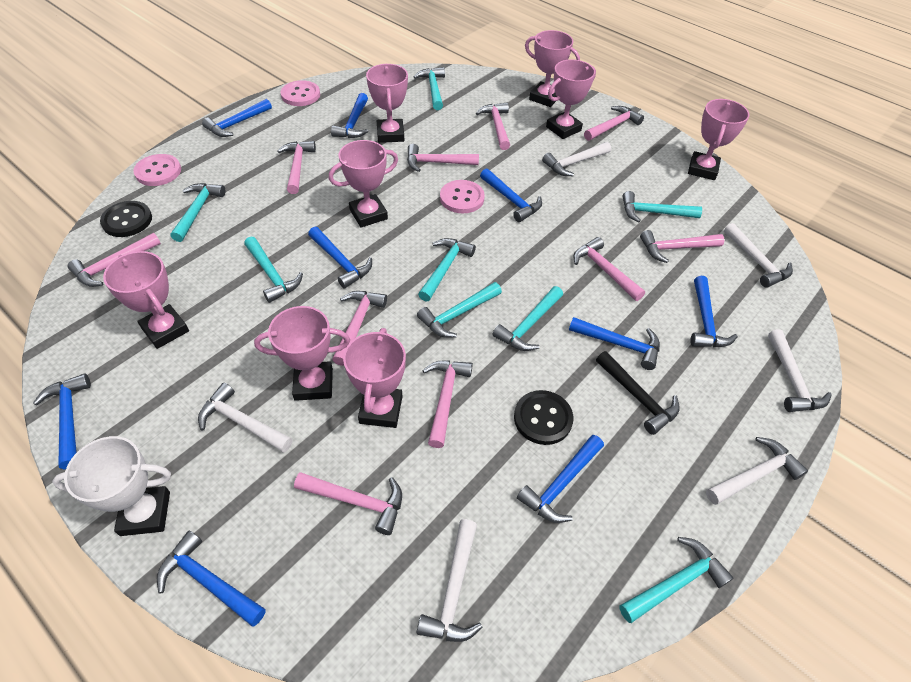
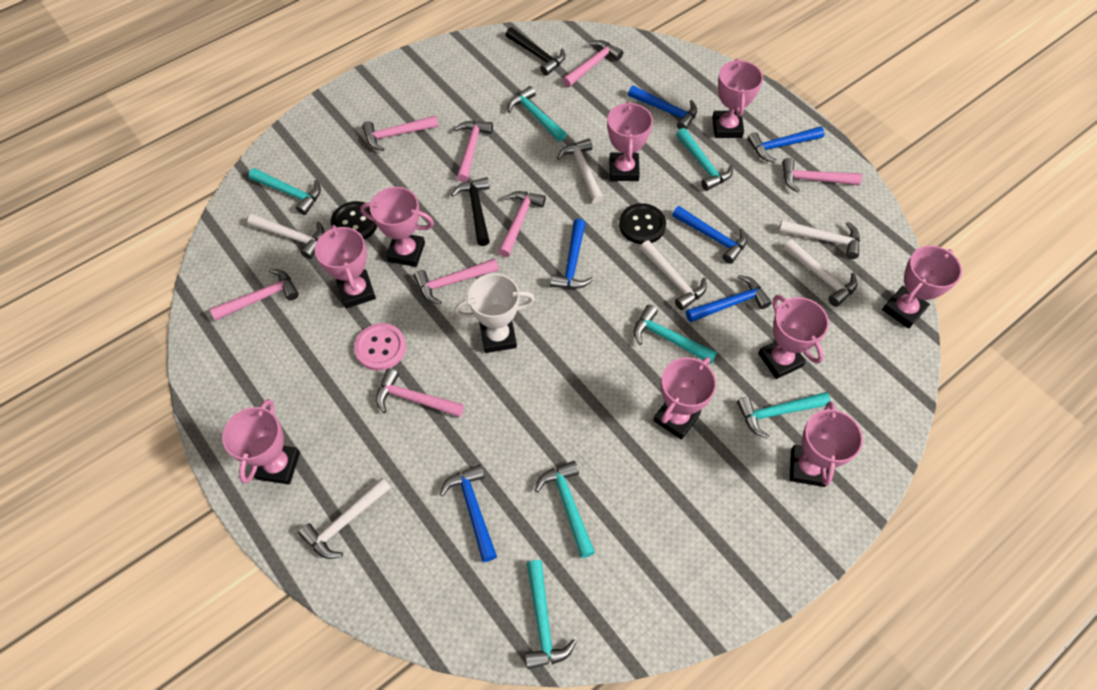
black hammer: [596,351,680,435] = 1 -> [451,177,490,246] [506,27,565,76] = 2
blue hammer: [33,374,91,469] [157,531,266,627] [202,99,272,137] [308,227,372,289] [331,93,368,138] [480,168,542,222] [517,435,604,523] [569,317,660,370] [690,276,738,347] = 9 -> [439,464,497,562] [550,219,593,289] [628,86,697,130] [672,206,747,264] [686,275,772,322] [747,126,824,163] = 6
pink button: [133,154,181,186] [281,80,320,106] [440,180,485,213] = 3 -> [354,323,406,371] = 1
pink hammer: [68,233,161,287] [277,141,316,194] [294,472,402,535] [332,291,387,366] [407,144,479,172] [422,361,473,448] [476,103,510,150] [573,237,645,301] [584,106,644,141] [640,230,724,263] = 10 -> [210,269,299,321] [362,115,439,151] [376,368,464,417] [414,258,499,305] [454,121,493,182] [498,191,546,257] [562,40,624,87] [782,158,862,193] = 8
pink trophy: [103,251,189,349] [254,306,350,401] [329,140,398,227] [343,328,406,428] [366,64,408,143] [525,30,580,107] [546,59,596,139] [688,99,749,180] = 8 -> [222,399,300,484] [315,225,376,308] [360,187,434,267] [607,101,653,181] [653,357,717,440] [712,59,763,138] [758,295,829,379] [790,401,863,487] [882,246,962,329] = 9
turquoise hammer: [170,183,225,242] [244,237,303,303] [414,67,445,110] [417,282,502,338] [418,238,476,302] [492,286,563,351] [619,537,733,623] [623,191,702,223] = 8 -> [249,168,321,215] [508,86,567,142] [525,560,576,669] [535,461,595,558] [634,305,717,364] [676,128,733,191] [737,392,830,439] = 7

